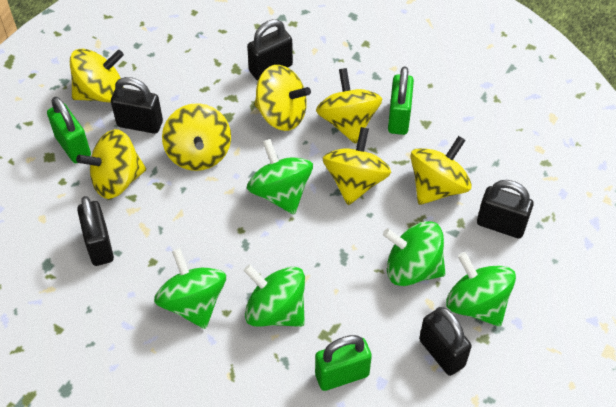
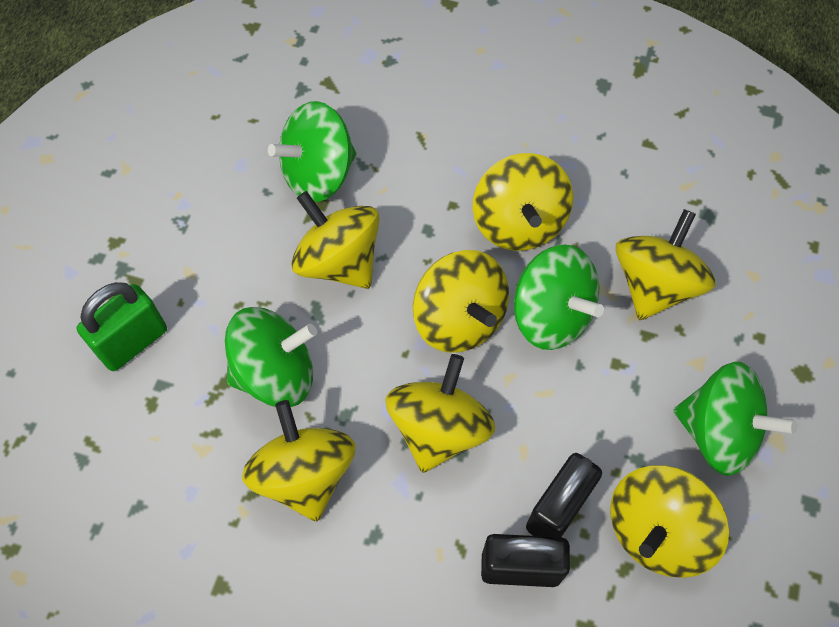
black padlock: [77,196,114,266] [111,77,163,134] [247,19,293,81] [419,307,472,376] [477,180,534,239] = 5 -> [481,534,570,587] [526,453,602,537] = 2
green padlock: [47,97,91,163] [315,335,372,391] [388,67,414,135] = 3 -> [77,282,167,371] = 1
green spinning top: [154,248,226,329] [243,264,305,327] [247,139,313,215] [383,221,445,286] [446,252,516,327] = 5 -> [225,307,317,407] [268,101,356,202] [514,245,604,350] [674,362,797,476] = 4

